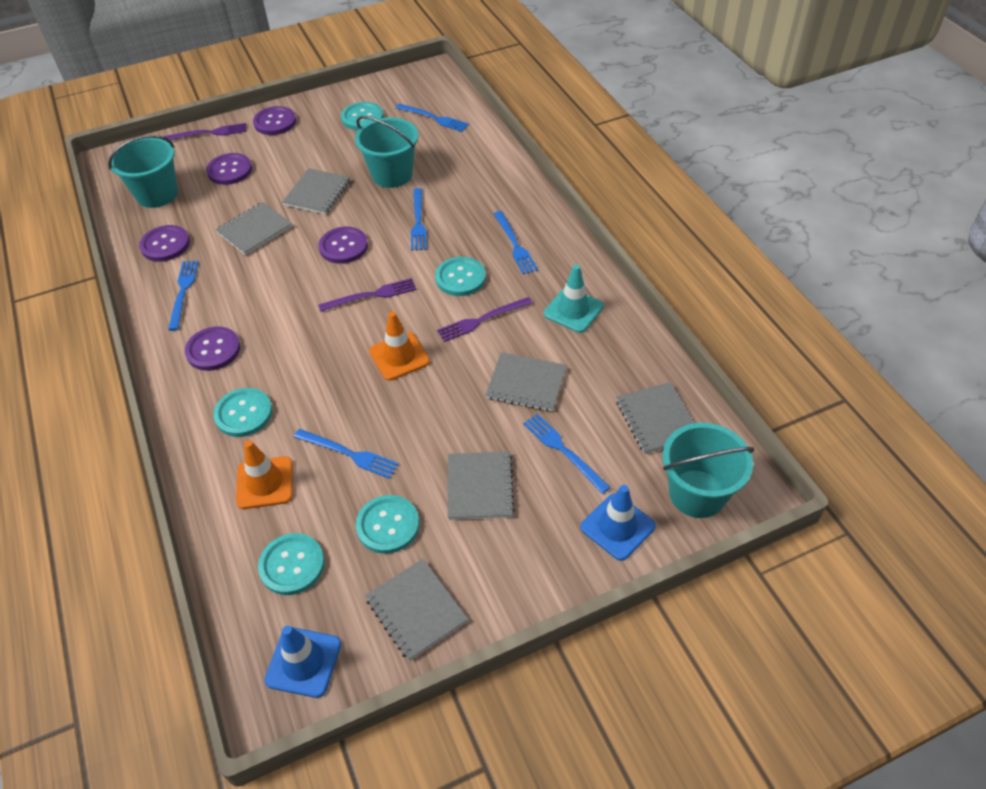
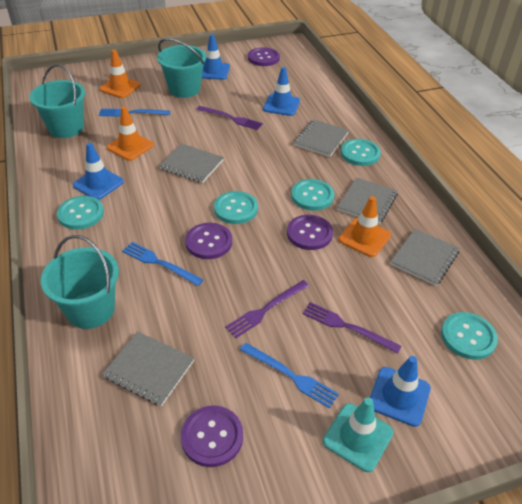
blue fork: [168,261,199,331] [294,429,399,479] [395,104,469,132] [411,188,427,251] [494,211,538,274] [523,413,611,494] = 6 -> [99,109,170,116] [122,242,203,286] [240,343,339,409] = 3
blue traffic cone: [265,626,341,698] [581,485,656,561] = 2 -> [73,143,124,200] [202,34,230,80] [263,67,300,116] [370,356,431,427] = 4
grey notebook: [216,202,292,255] [282,168,350,215] [365,559,468,661] [448,451,515,520] [485,352,566,412] [616,382,694,454] = 6 -> [102,332,194,406] [159,144,224,183] [294,119,349,157] [337,177,398,224] [390,229,460,286] = 5
orange traffic cone: [236,440,293,509] [369,312,430,381] = 2 -> [99,50,141,98] [107,106,154,161] [338,196,391,257] = 3
purple button: [139,225,190,262] [185,327,240,371] [206,153,252,185] [253,106,296,135] [319,227,368,264] = 5 -> [181,405,243,467] [185,223,232,259] [248,47,280,66] [287,215,333,250] = 4

